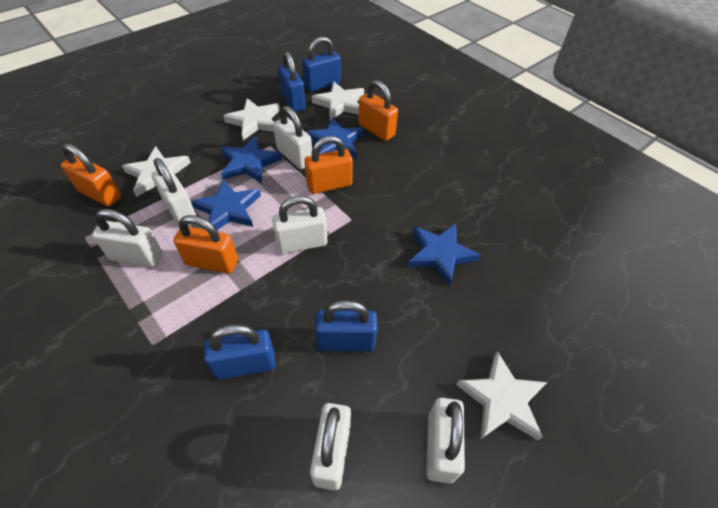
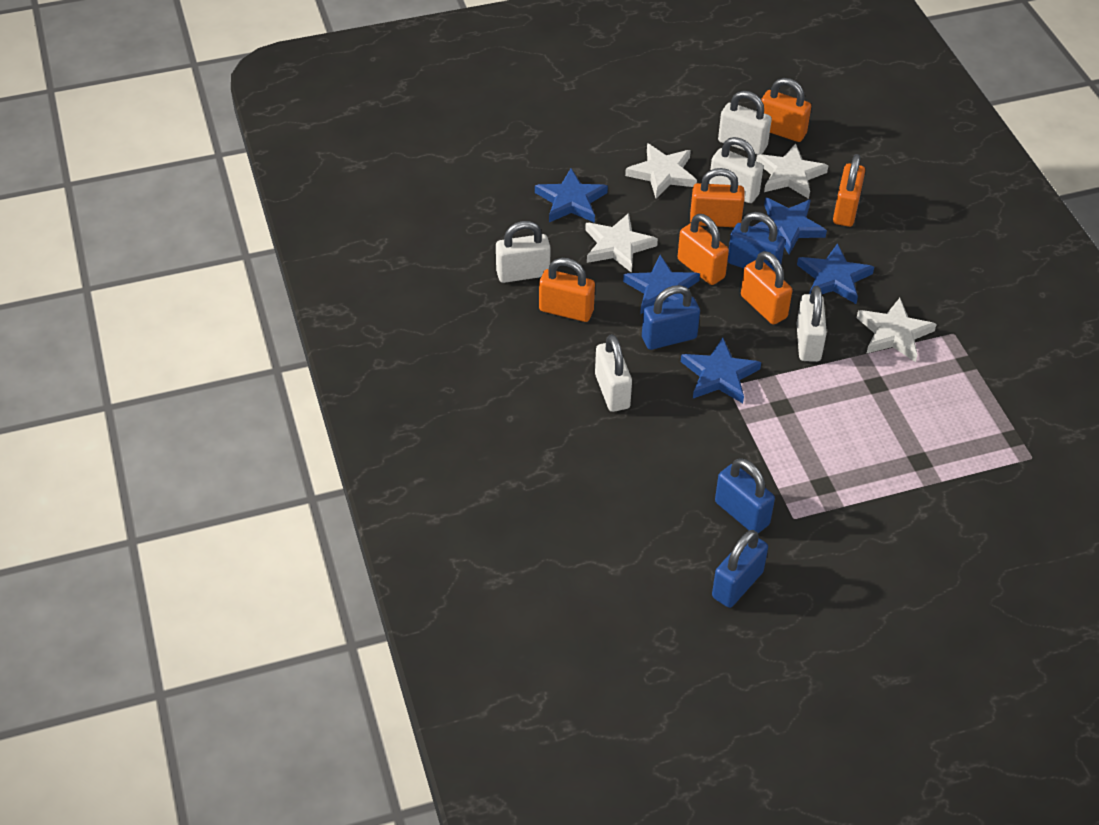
blue star: [191,179,261,230] [220,136,282,183] [306,117,364,158] [407,224,481,286] = 4 -> [535,168,608,223] [623,255,700,314] [681,338,761,403] [752,198,827,254] [797,243,874,304] = 5
orange padlock: [61,144,121,206] [173,215,238,274] [304,136,353,194] [358,80,398,141] = 4 -> [539,258,595,322] [678,214,729,285] [690,168,745,227] [741,251,792,324] [761,78,811,142] [833,154,865,227] = 6
white padlock: [92,209,163,267] [151,158,196,225] [272,196,327,254] [273,106,312,169] [310,403,351,490] [426,398,465,484] = 6 -> [496,221,550,283] [595,334,632,412] [709,137,763,203] [718,91,772,155] [797,286,827,362] = 5

